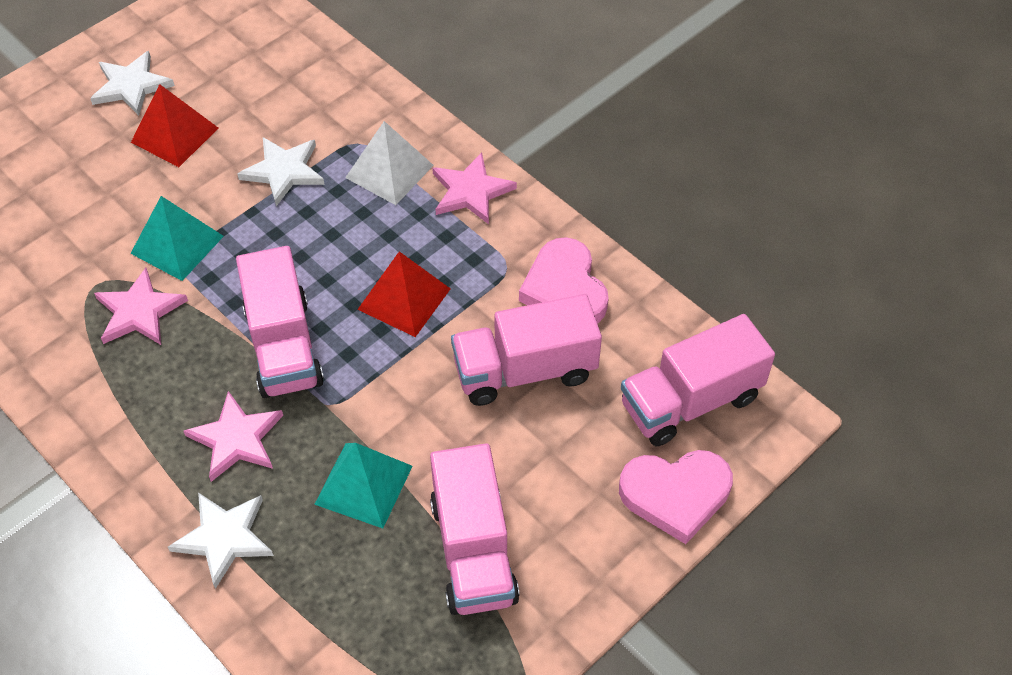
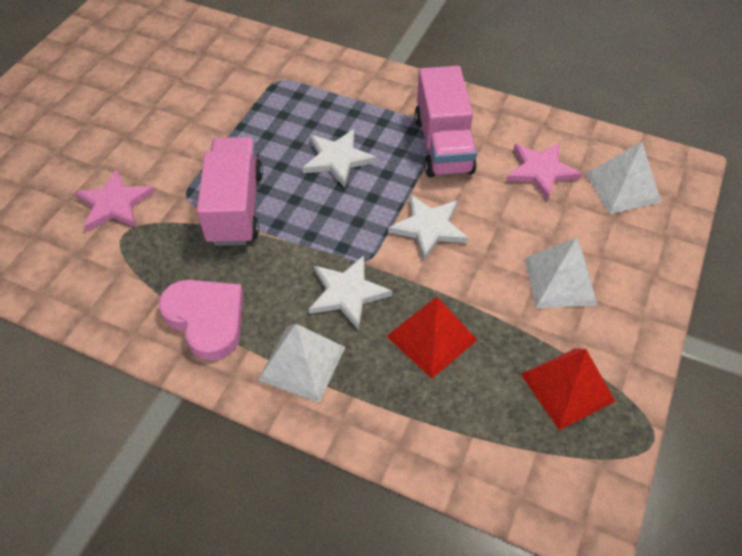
pink heart: [519,237,609,324] [619,450,733,544] = 2 -> [159,280,243,361] = 1
pink star: [94,268,188,345] [183,391,283,482] [432,152,517,224] = 3 -> [75,169,154,232] [506,143,582,200] = 2
pink truck: [236,246,324,398] [430,443,520,615] [451,294,602,406] [621,314,775,446] = 4 -> [197,137,263,246] [415,66,477,177] = 2
turquoise pyramid: [130,196,224,281] [314,443,413,528] = 2 -> none = 0
white pyramid: [345,121,434,205] = 1 -> [258,324,345,402] [525,237,597,308] [585,141,661,214] = 3

